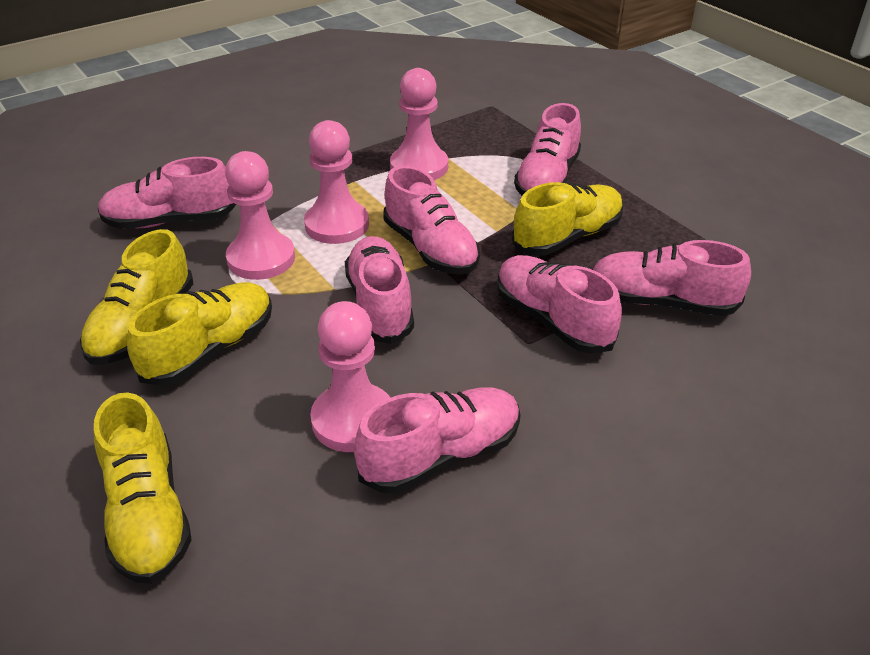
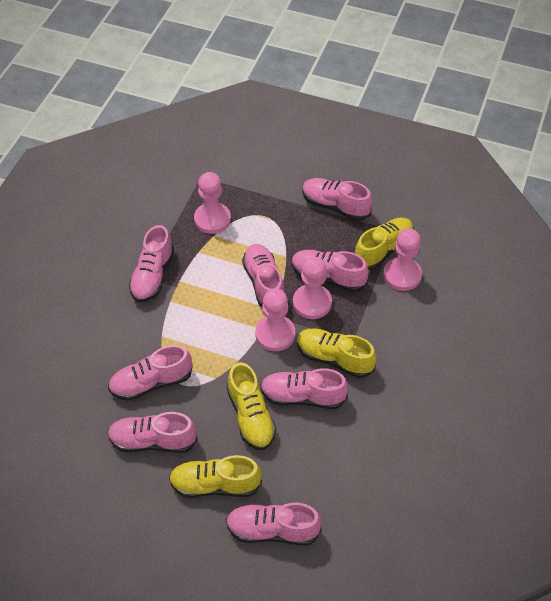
pink shoe: [98,157,237,229] [345,236,414,344] [354,387,521,494] [383,166,480,275] [497,255,622,354] [514,103,581,196] [592,240,751,316] = 7 -> [107,412,198,453] [108,345,193,401] [129,225,174,302] [226,503,322,545] [242,244,284,307] [260,368,348,409] [292,250,369,292] [302,178,373,221] = 8

